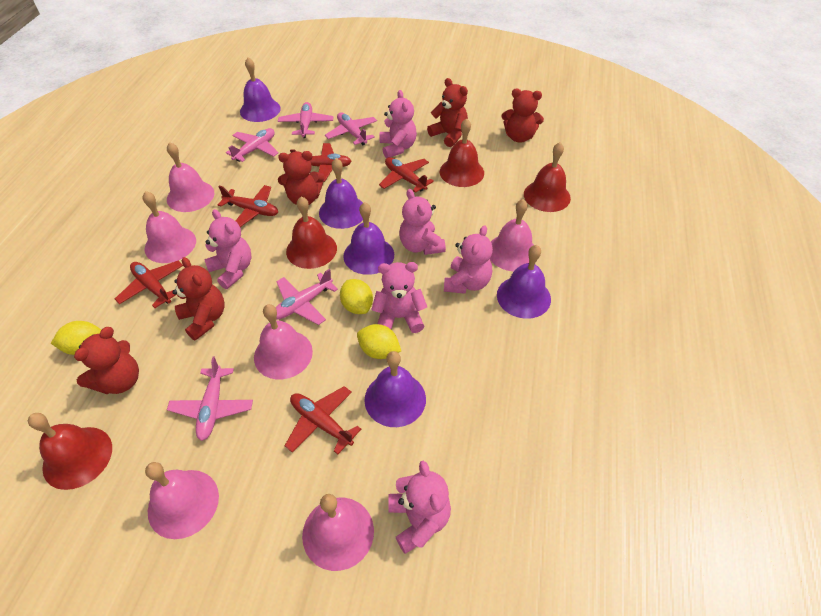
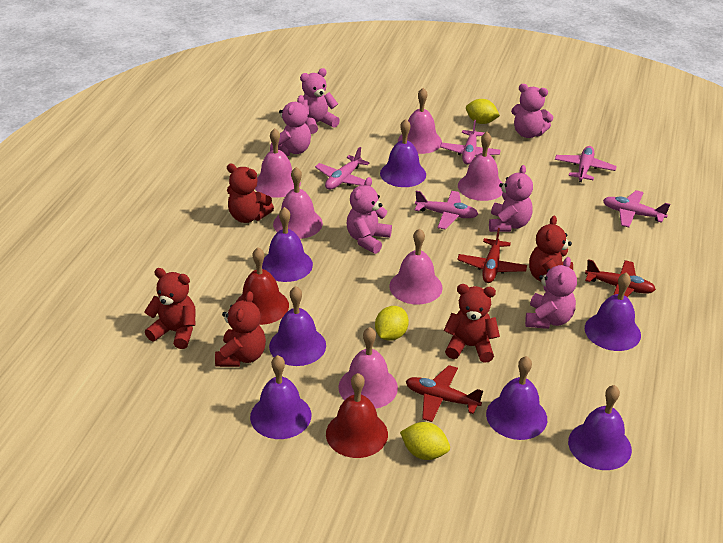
purple bell: [240,57,281,122] [319,158,363,229] [343,202,394,275] [364,351,426,427] [497,245,551,319] = 5 -> [250,355,311,439] [262,207,313,282] [269,286,326,366] [380,119,426,187] [486,356,547,440] [568,385,632,470] [585,273,641,351] = 7
red bell: [28,413,112,490] [286,196,337,269] [440,118,484,187] [524,142,571,212] = 4 -> [236,247,289,325] [326,373,388,458] = 2
red plane: [115,260,183,308] [218,185,278,227] [285,386,361,454] [290,143,352,182] [379,157,434,193] = 5 -> [406,365,483,422] [457,228,527,283] [585,259,656,297] = 3

